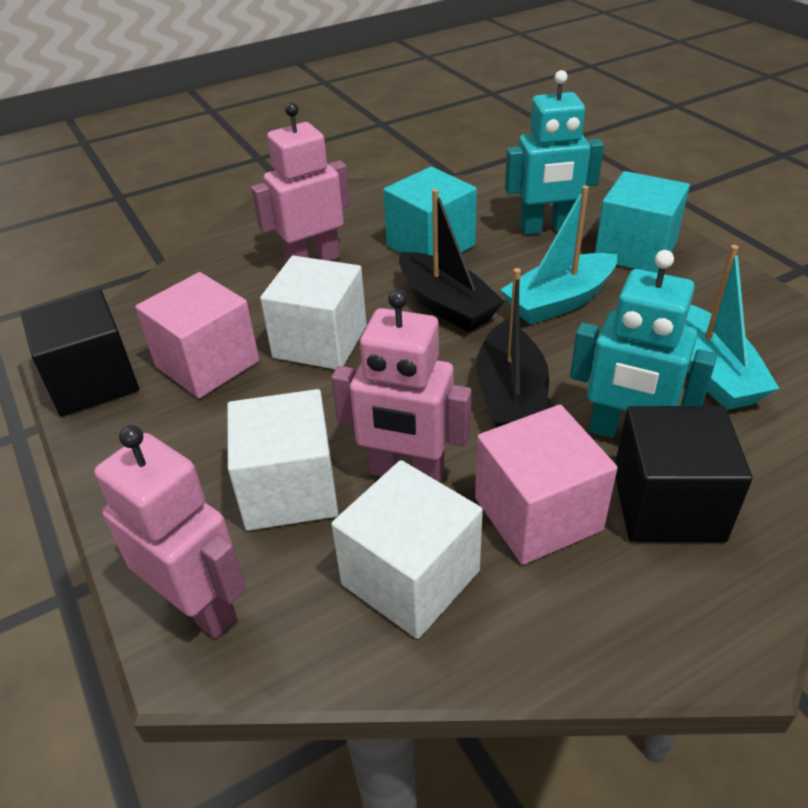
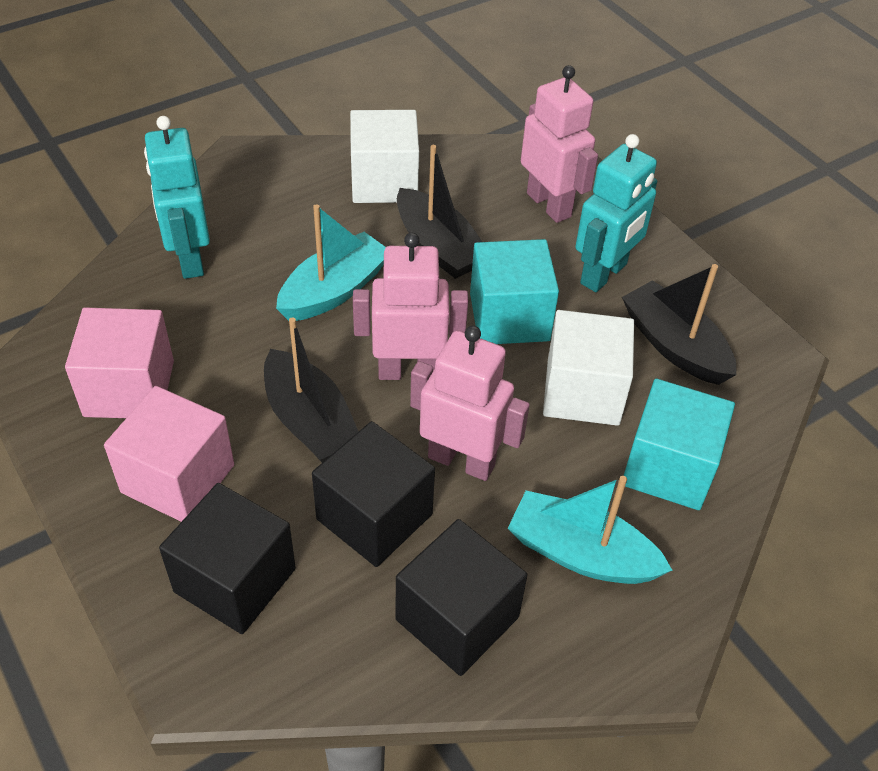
black boat: [399,189,505,332] [476,268,549,427] = 2 -> [264,317,359,463] [397,145,482,279] [622,264,736,385] = 3
black cube: [21,289,139,417] [615,406,753,542] = 2 -> [159,483,296,634] [312,421,435,567] [395,519,527,676] = 3
white cube: [227,389,338,531] [260,256,367,370] [331,460,483,639] = 3 -> [350,110,419,203] [543,310,634,426] = 2

